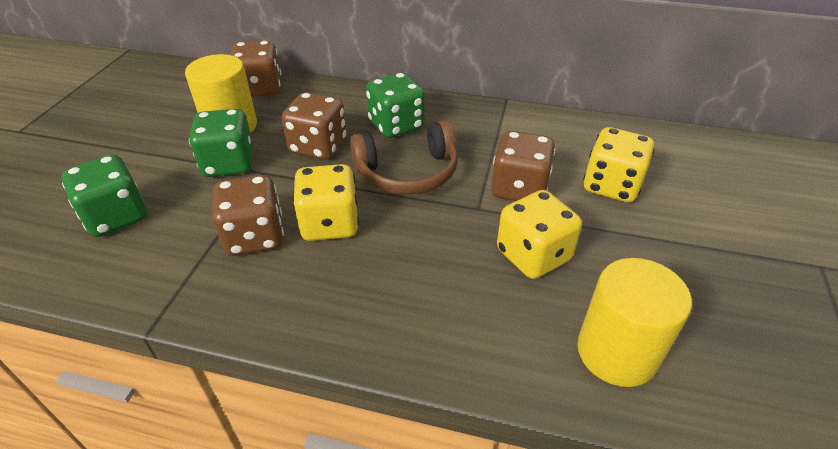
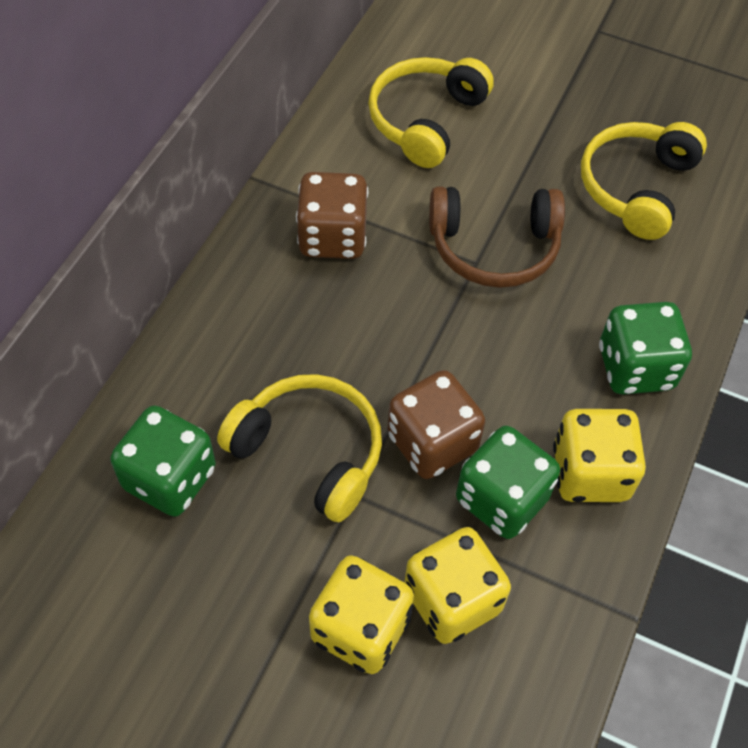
brown dice: [212,175,284,256] [231,41,281,97] [281,92,346,160] [491,131,555,201] = 4 -> [296,172,368,259] [387,370,485,479] = 2
yellow cylinder: [185,54,257,133] [577,258,692,387] = 2 -> none = 0
yellow headphones: none = 0 -> [217,374,382,522] [368,57,494,168] [581,122,707,240] = 3

